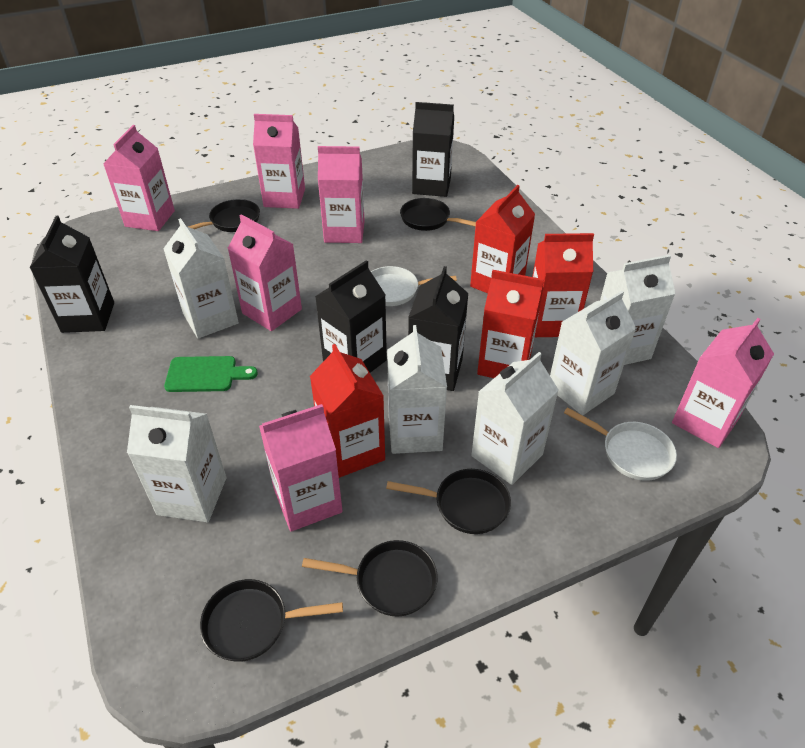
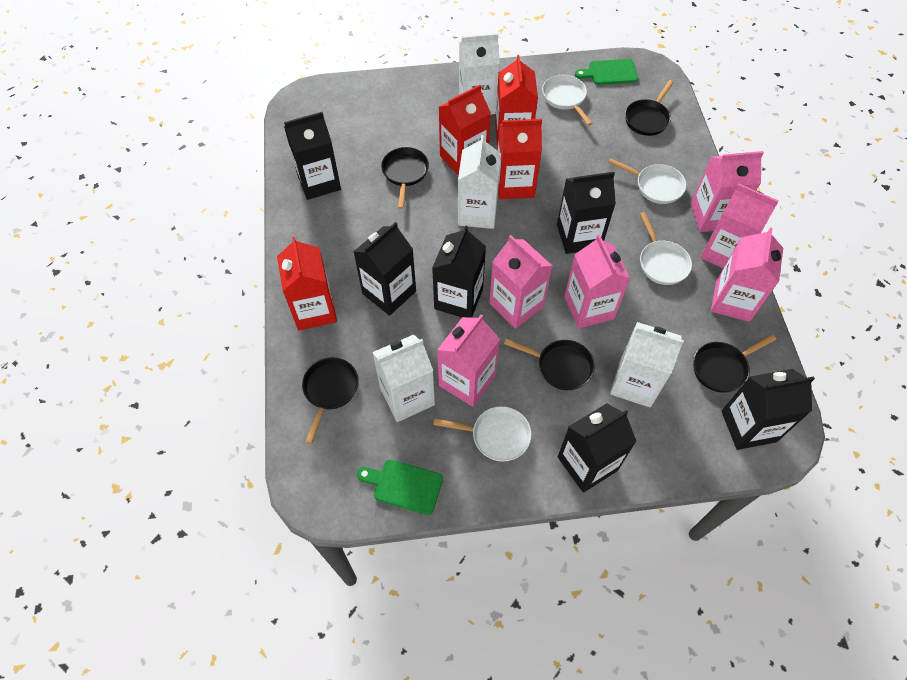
black carton: [29,216,114,333] [315,261,387,373] [408,266,469,391] [412,102,454,197] = 4 -> [284,112,341,200] [353,222,416,316] [432,225,486,318] [557,172,616,254] [558,403,637,493] [721,369,815,450] = 6
green cutting board: [164,356,258,392] = 1 -> [357,460,443,515] [575,59,638,85] = 2
white carton: [127,405,226,522] [163,218,239,338] [387,325,447,454] [471,352,559,485] [550,291,636,415] [600,255,676,365] = 6 -> [372,334,435,422] [458,135,501,229] [459,33,500,114] [610,322,684,408] = 4
white pan: [371,266,457,306] [564,407,677,481] = 2 -> [433,406,531,462] [542,75,593,126] [608,158,686,204] [640,212,692,285] = 4

